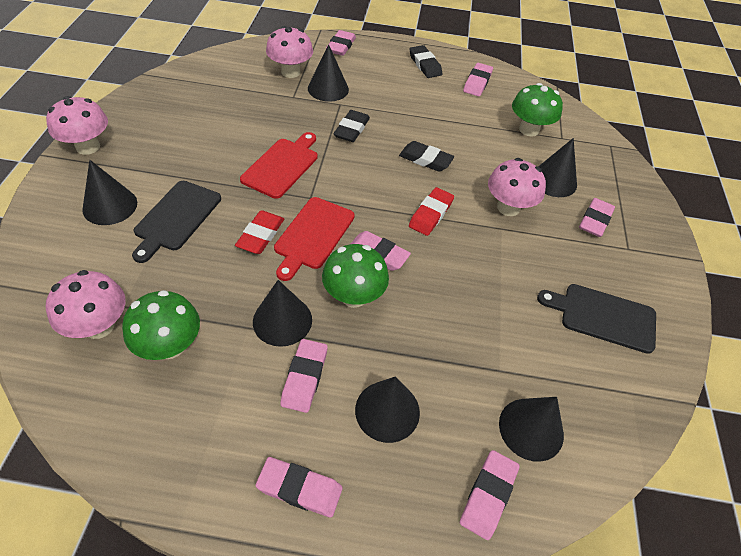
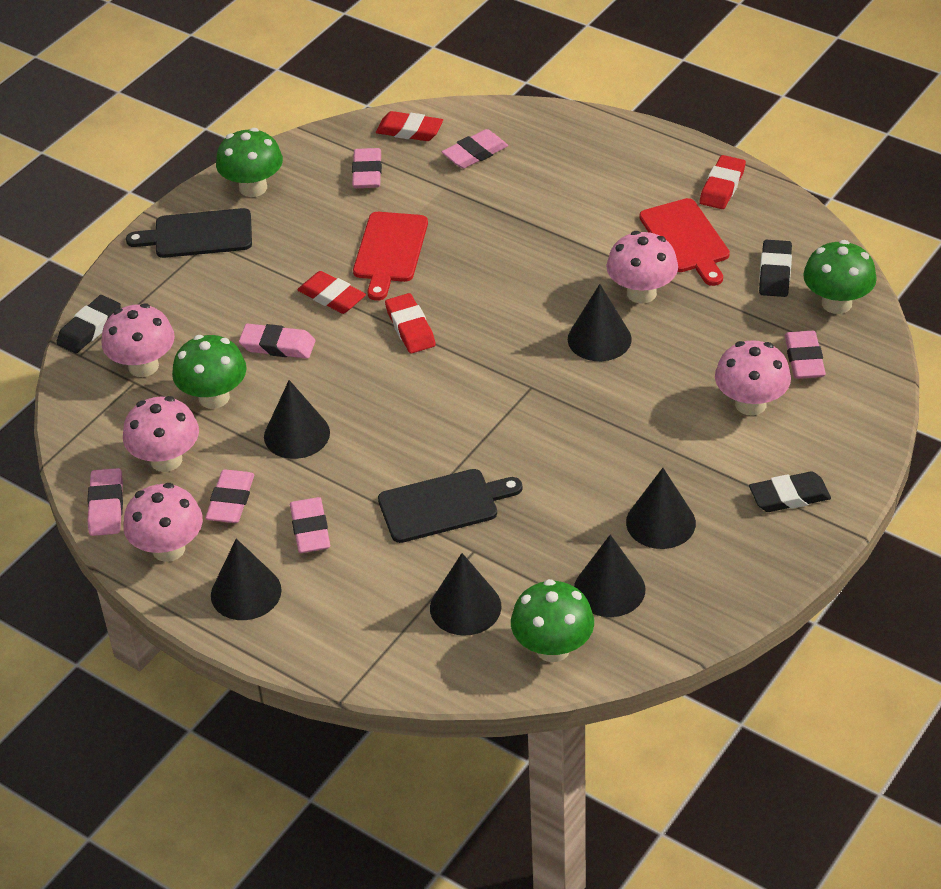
green mushroom: [122,290,200,360] [322,244,389,308] [512,83,563,137] = 3 -> [172,335,247,409] [216,128,283,197] [511,579,594,662] [803,240,877,314] = 4
pink mushroom: [46,96,108,155] [46,270,125,339] [266,26,313,78] [488,158,546,216] = 4 -> [101,303,175,377] [123,396,199,472] [123,483,203,562] [606,231,678,303] [715,340,791,415] = 5
red eraser: [235,210,284,254] [409,187,454,236] = 2 -> [298,271,366,314] [376,111,443,141] [385,293,436,353] [700,155,746,209] = 4

